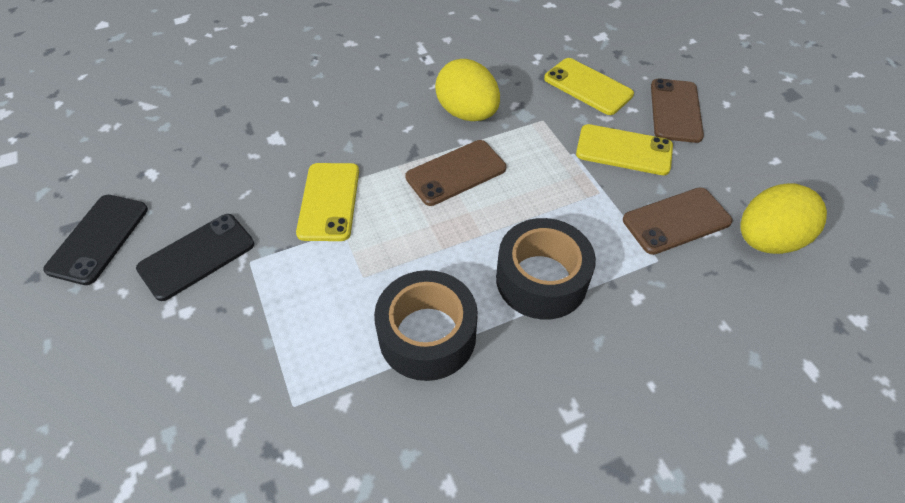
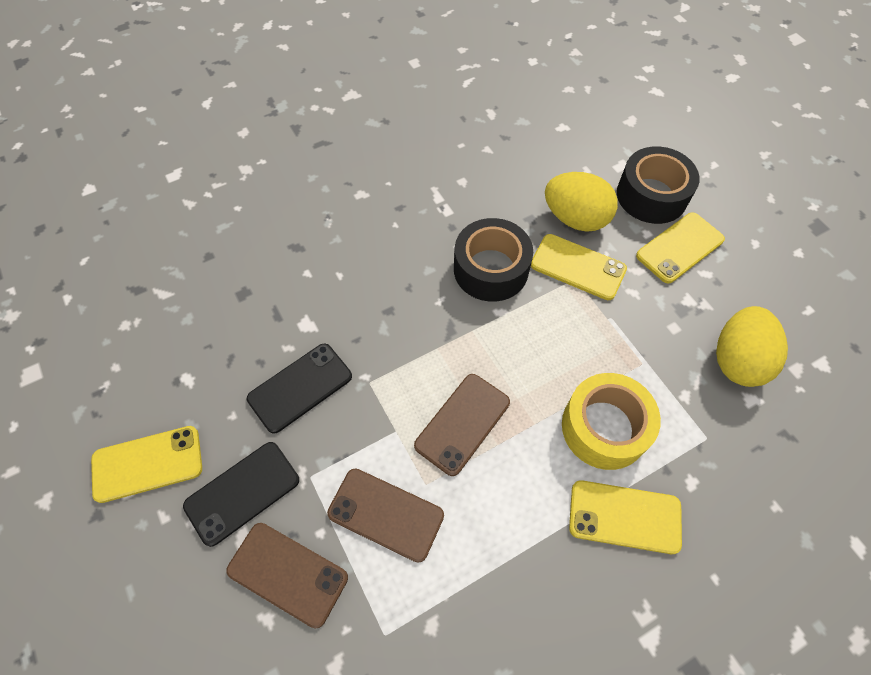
yellow phone: [296,163,359,241] [544,58,634,115] [576,124,673,175] = 3 -> [91,426,202,503] [531,234,627,300] [569,480,682,554] [636,212,725,283] = 4
yellow tape: none = 0 -> [562,373,661,470] = 1

